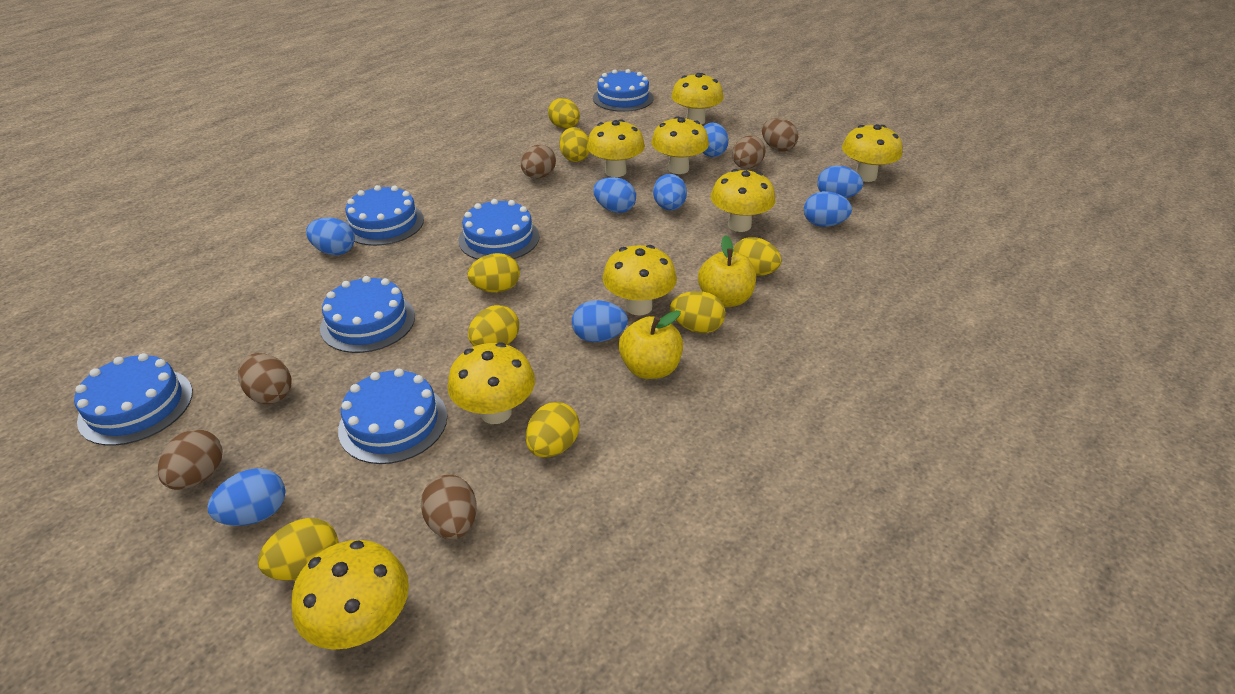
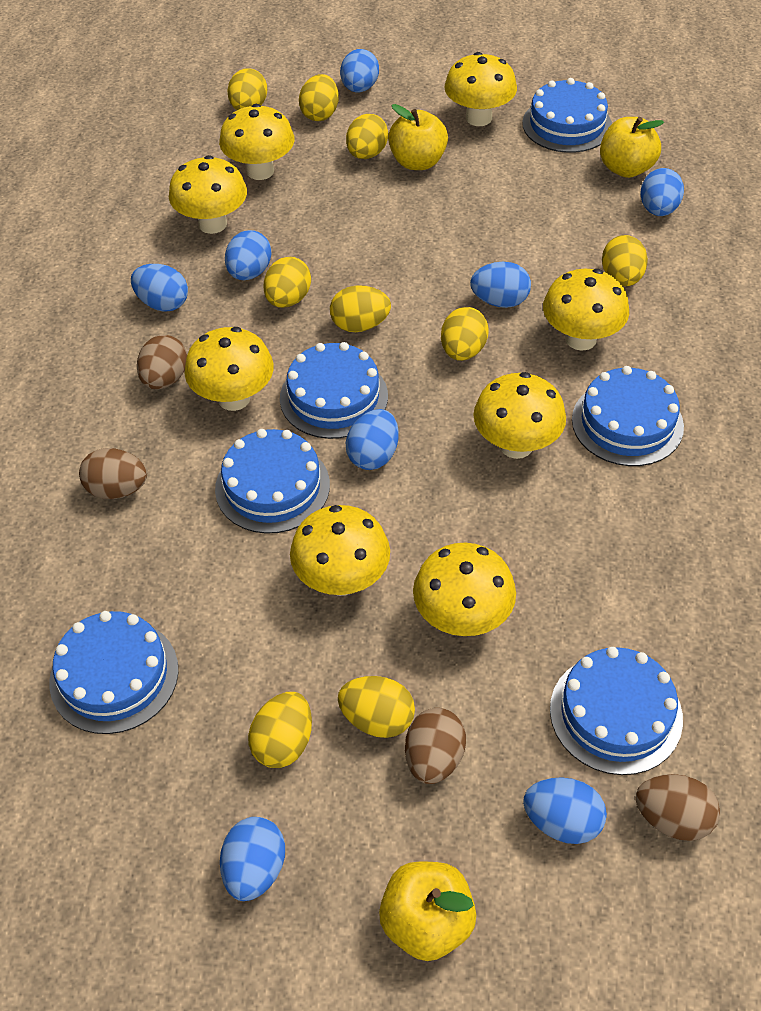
brown egg: [158,429,222,490] [238,353,292,404] [421,475,477,539] [521,145,556,178] [732,135,766,169] [762,118,798,152] = 6 -> [79,448,147,499] [137,335,187,389] [405,708,466,784] [636,774,720,841] = 4
yellow apple: [619,310,683,379] [698,235,756,307] = 2 -> [379,862,476,961] [388,104,448,170] [600,117,664,178] = 3
yellow egg: [258,518,338,581] [467,253,520,293] [468,305,519,346] [526,402,579,458] [548,98,580,129] [559,127,589,162] [670,291,725,333] [733,237,782,276] = 8 -> [227,68,267,110] [248,692,312,768] [264,257,311,308] [299,74,339,121] [330,285,391,332] [338,676,415,738] [346,114,388,159] [441,307,489,361] [602,235,648,286] = 9

